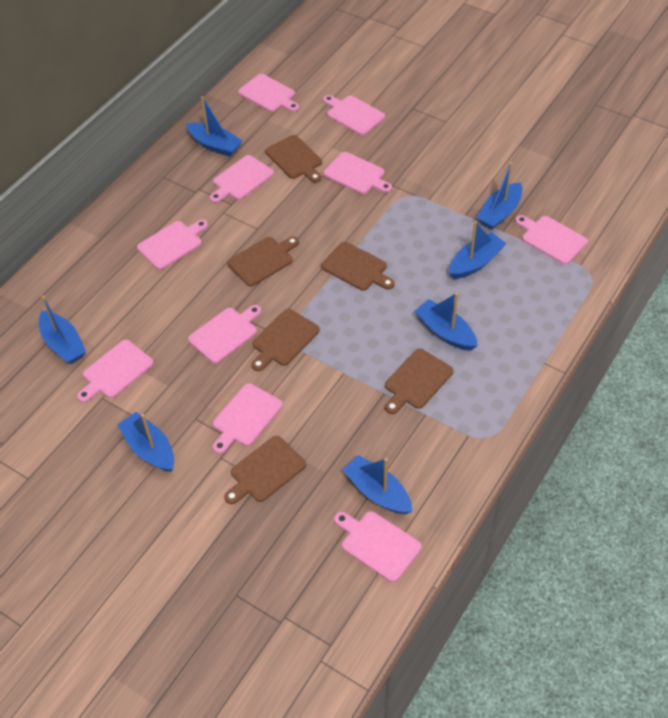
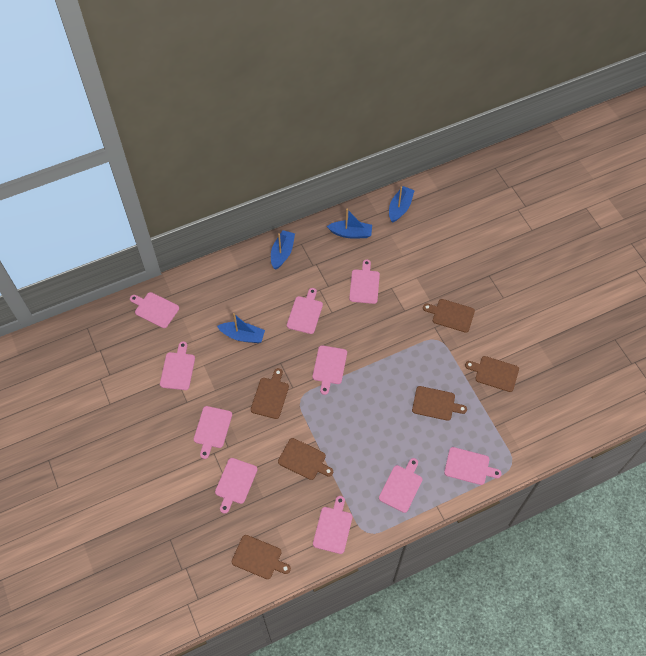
blue boat: [39,295,86,364] [117,412,174,472] [186,96,242,157] [342,455,412,514] [414,293,478,351] [449,221,507,279] [476,162,522,230] = 7 -> [217,313,265,343] [271,230,295,270] [327,209,372,239] [389,186,415,223] = 4

